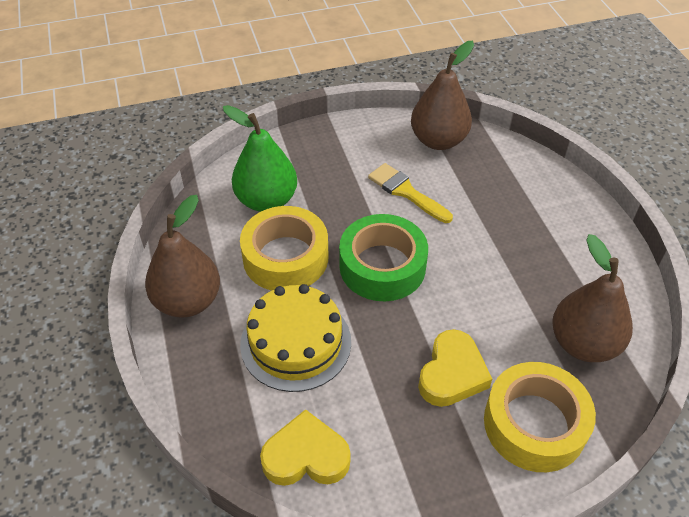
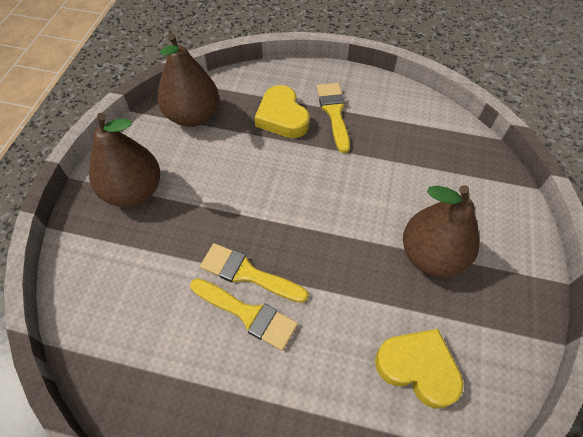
green pear: [223,105,297,212] = 1 -> none = 0
green tape: [339,214,428,301] = 1 -> none = 0
yellow brush: [368,163,453,223] = 1 -> [190,278,298,351] [200,243,309,303] [317,83,350,153] = 3
yellow cake: [240,284,351,392] = 1 -> none = 0
yellow tape: [240,206,328,291] [484,362,596,472] = 2 -> none = 0

